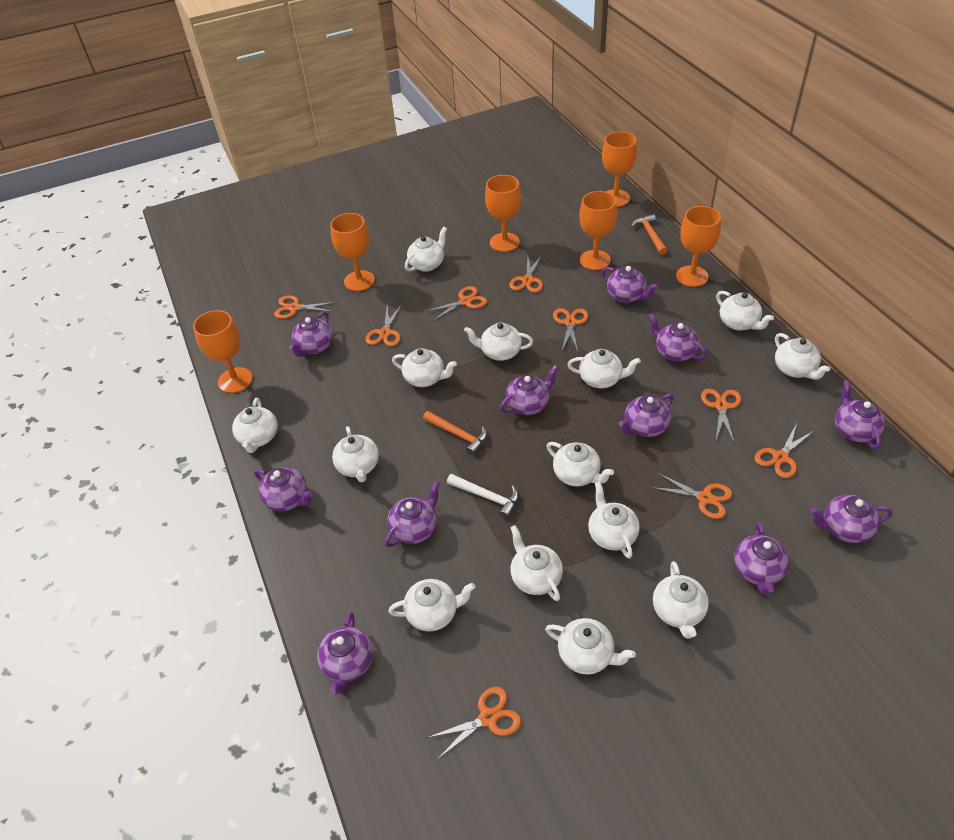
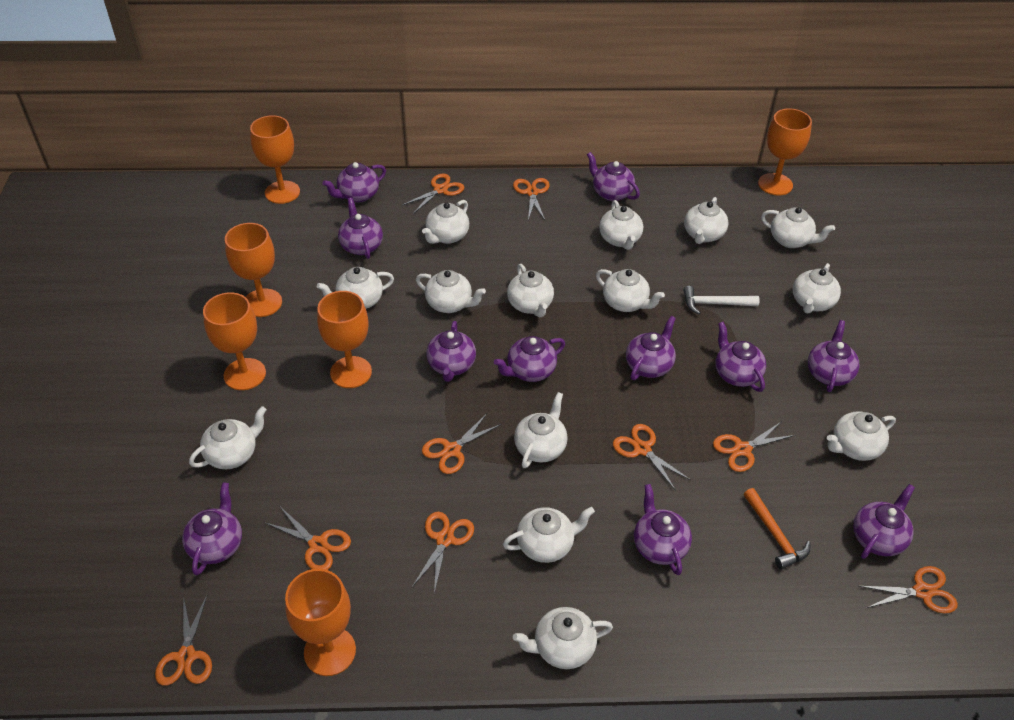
orange hammer: [423,411,487,455] [631,214,667,255] = 2 -> [744,488,810,570] = 1

